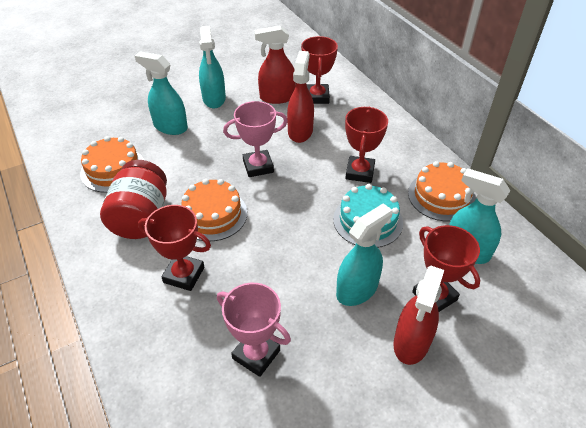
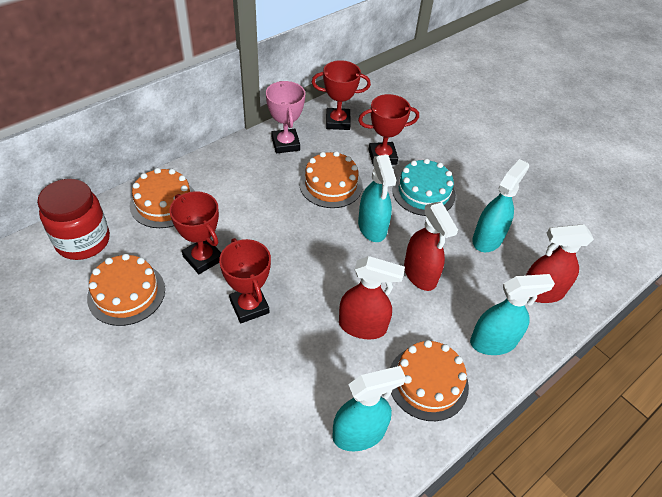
orange cake: [80,136,144,193] [181,179,247,241] [408,161,476,222] = 3 -> [87,254,165,326] [130,168,194,228] [299,151,363,208] [390,340,469,421] = 4
pink trophy: [217,283,291,377] [223,101,288,177] = 2 -> [266,81,305,153] = 1

